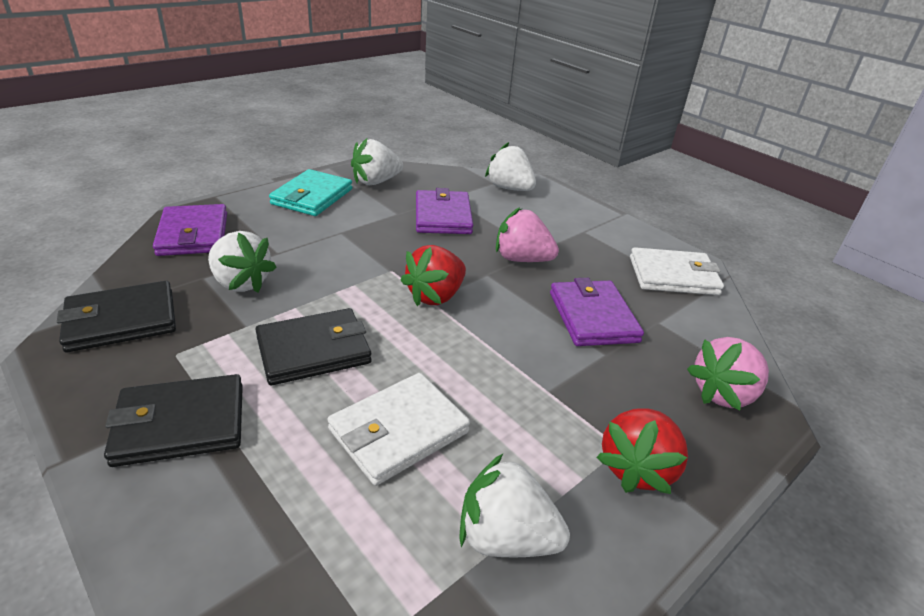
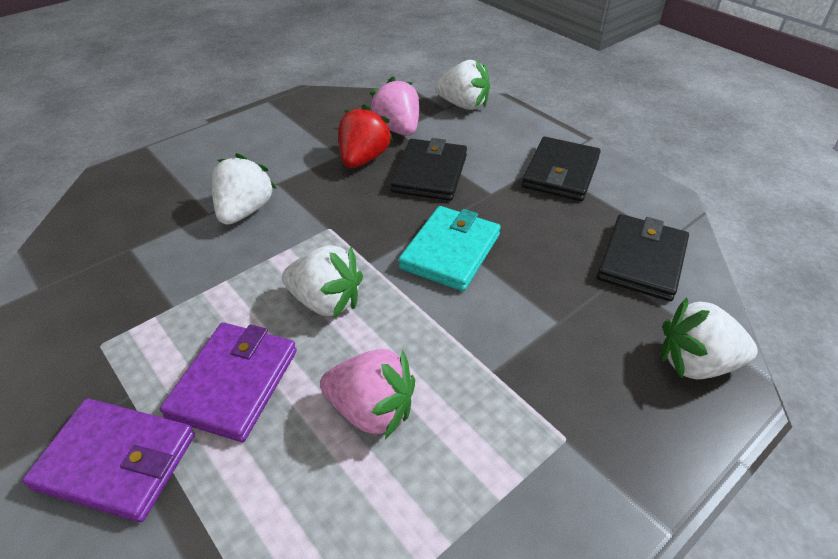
purple wallet: [153,204,227,256] [416,188,473,234] [550,278,644,346] = 3 -> [22,398,195,522] [160,322,297,442] = 2
red strawberry: [401,245,466,306] [596,409,688,494] = 2 -> [338,104,393,168] = 1
white wallet: [327,373,470,486] [630,247,724,295] = 2 -> none = 0

